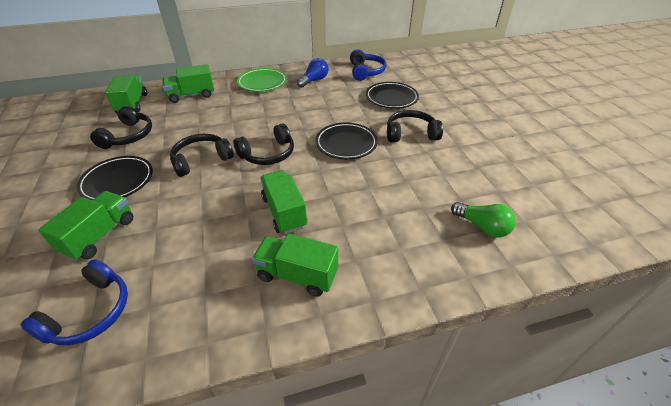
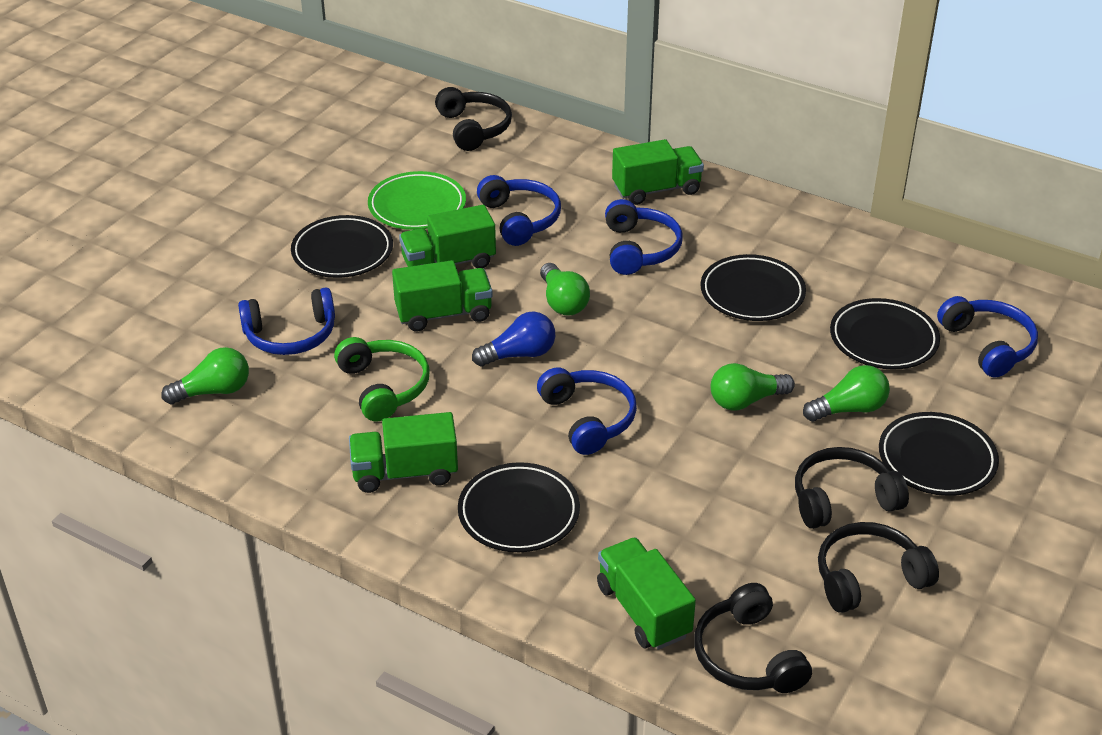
black plate: [76,156,153,200] [315,123,378,159] [366,82,419,109] = 3 -> [291,215,393,278] [458,462,580,552] [701,254,806,321] [830,298,940,370] [879,412,999,496] = 5
blue headphones: [20,259,128,345] [350,49,386,81] = 2 -> [238,288,335,355] [477,175,561,246] [537,367,637,455] [605,199,683,275] [937,296,1038,378] = 5
green headphones: none = 0 -> [334,337,430,421] = 1
green light bulb: [451,202,516,237] = 1 -> [161,347,249,404] [540,263,590,316] [711,363,795,410] [803,365,890,422] = 4

